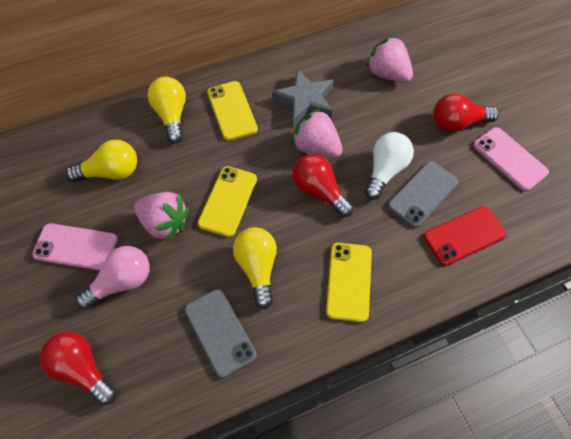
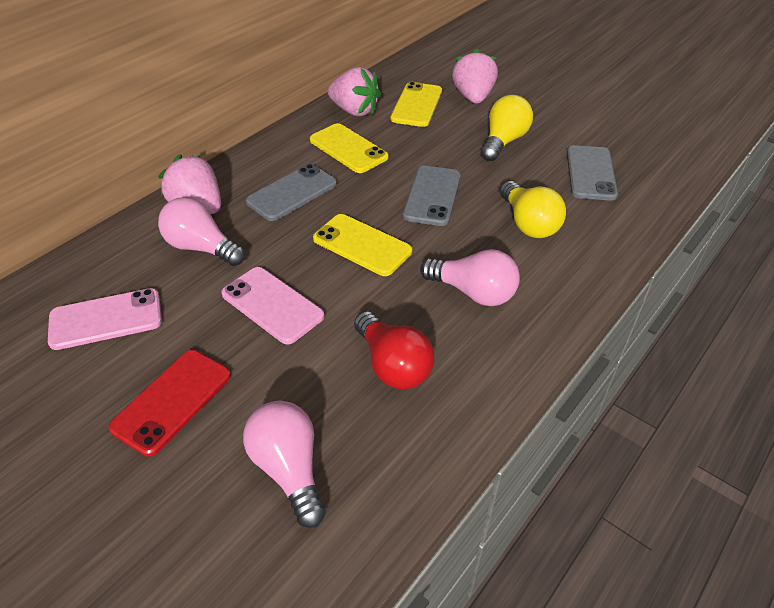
grey phone: [184,289,257,378] [388,161,458,228] = 2 -> [246,164,337,221] [403,166,461,226] [567,145,618,201] = 3
grey star: [272,69,334,126] = 1 -> none = 0
pink light bulb: [75,246,150,310] = 1 -> [158,197,245,266] [243,401,326,528] [420,249,520,306] = 3
red light bulb: [40,331,116,406] [292,154,354,217] [433,94,499,132] = 3 -> [354,311,434,389] = 1
white light bulb: [365,132,414,200] = 1 -> none = 0
yellow light bulb: [66,140,137,182] [147,77,186,144] [233,227,277,309] = 3 -> [481,95,533,161] [500,181,566,238] = 2

